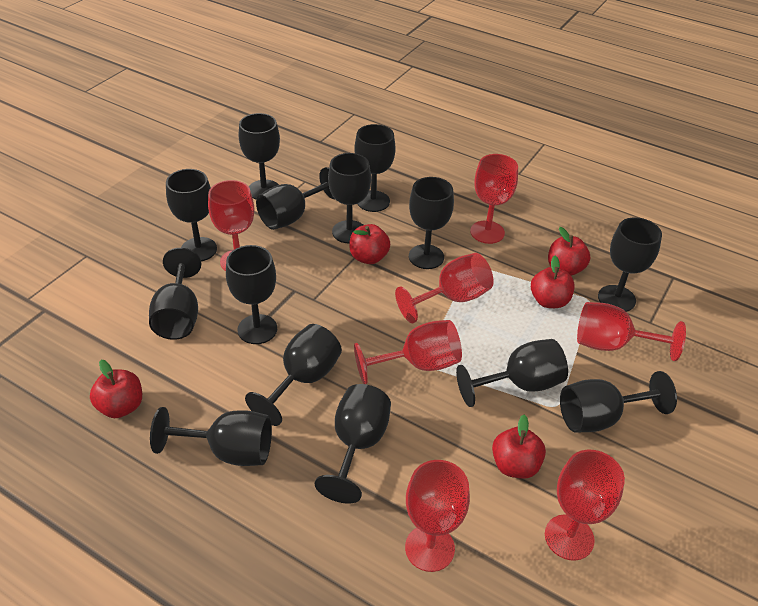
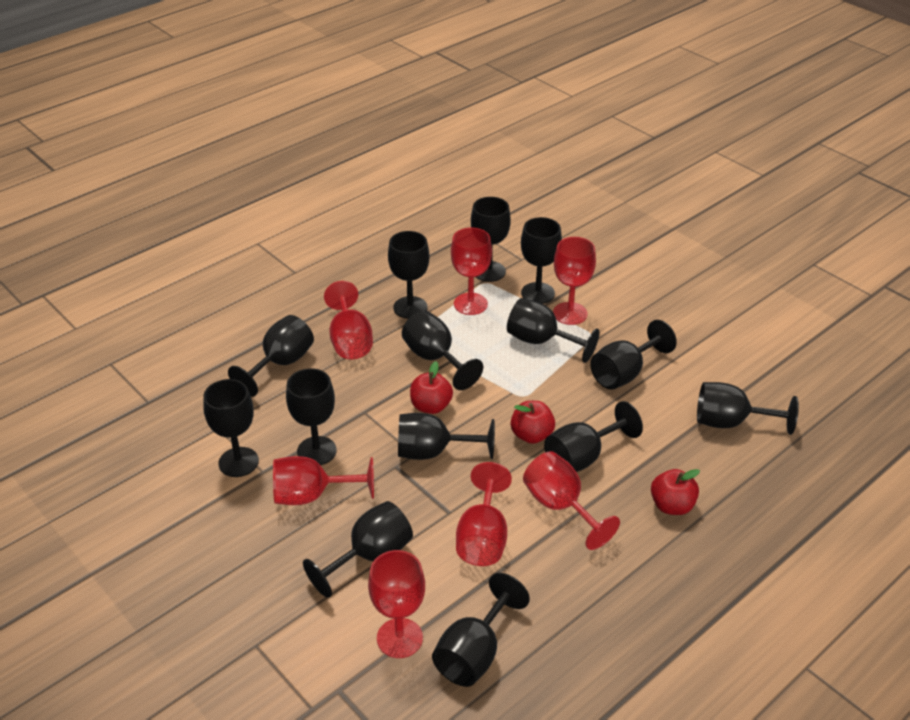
red apple: [90,360,142,418] [349,224,390,264] [492,415,546,479] [531,256,575,308] [548,227,590,276] = 5 -> [410,361,453,414] [511,401,555,444] [651,469,700,515] = 3

